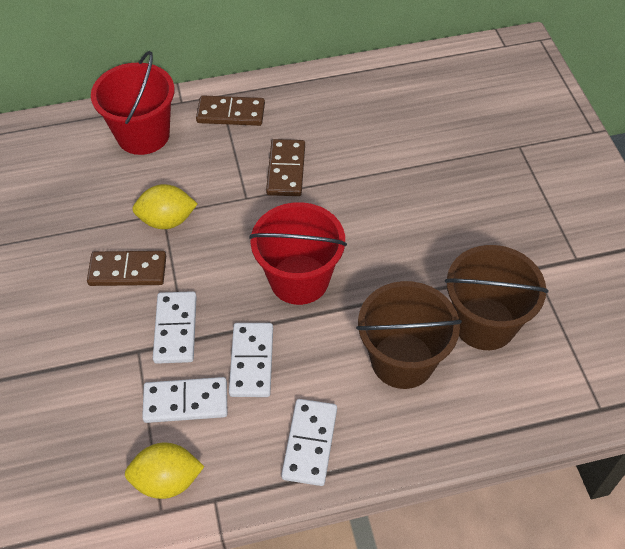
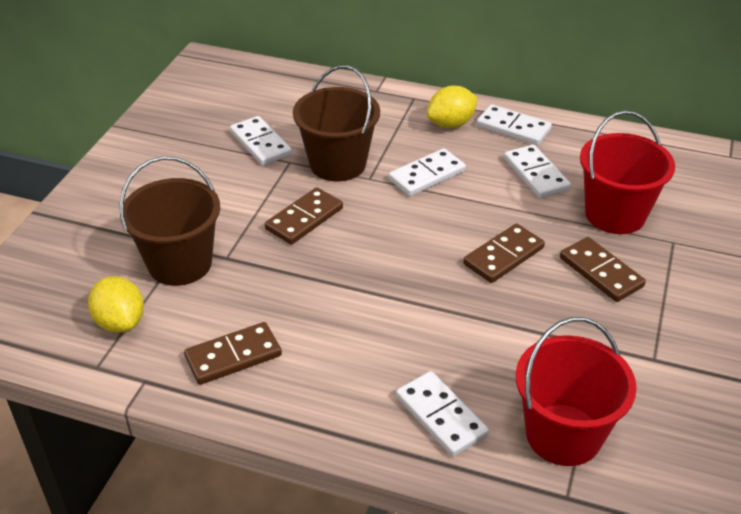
brown domino: [87,251,166,286] [196,95,265,126] [266,139,305,196] = 3 -> [184,322,282,385] [265,187,343,245] [463,223,545,283] [560,237,646,302] = 4
white domino: [142,377,227,423] [153,291,197,364] [229,323,273,397] [281,399,337,486] = 4 -> [230,116,292,166] [388,148,466,196] [396,371,489,457] [476,104,552,145] [504,145,571,198] = 5

